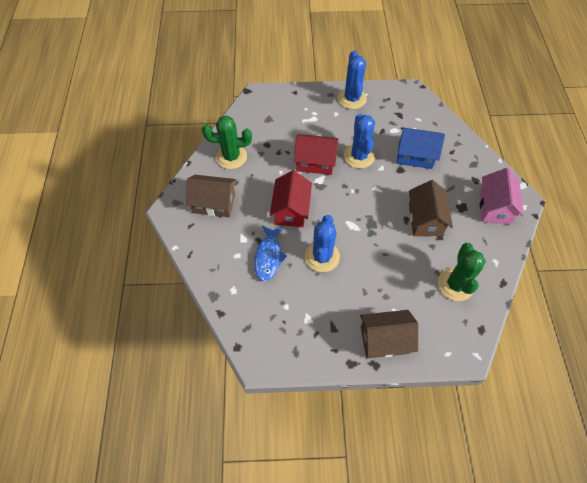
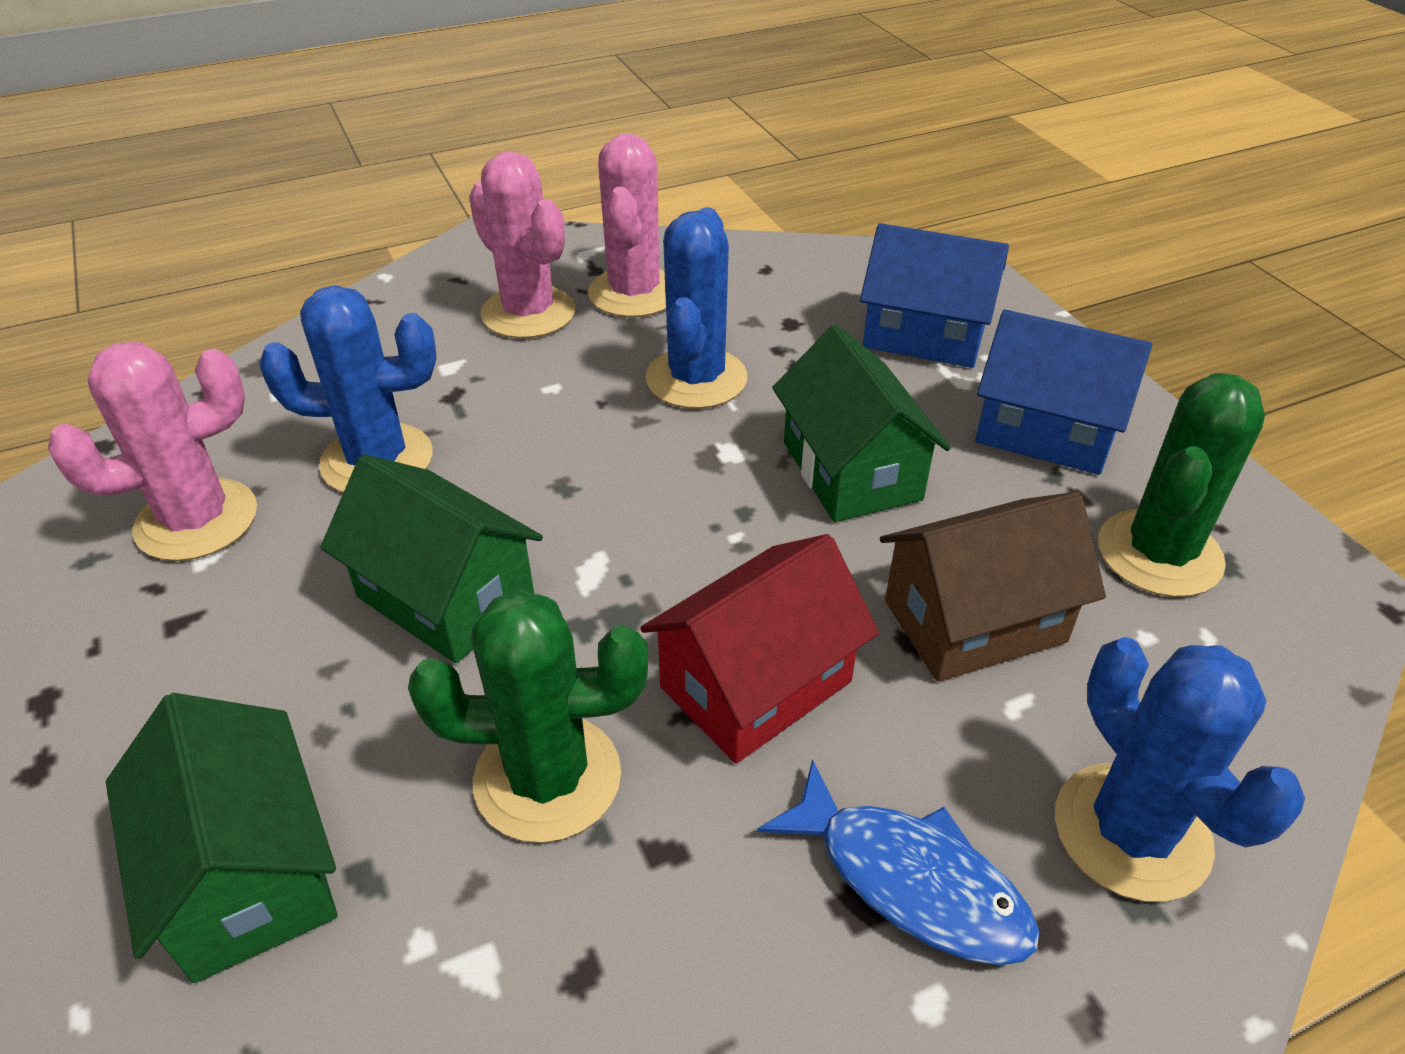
blue house: [397,127,445,169] = 1 -> [860,223,1009,368] [975,309,1152,475] = 2
brown house: [186,175,236,217] [360,310,418,358] [409,180,453,236] = 3 -> [880,492,1106,681] = 1
green house: none = 0 -> [106,693,338,983] [320,454,543,663] [772,324,951,522] = 3
pink cactus: none = 0 -> [48,342,257,561] [469,151,575,338] [588,134,666,317] = 3
pink house: [479,168,524,225] = 1 -> none = 0
red house: [270,170,312,227] [294,134,338,175] = 2 -> [640,534,879,764] = 1

